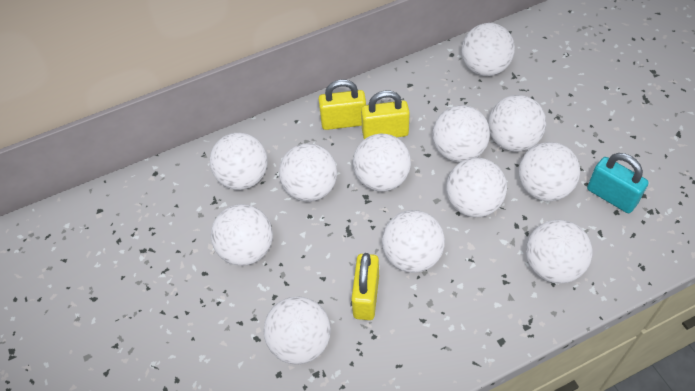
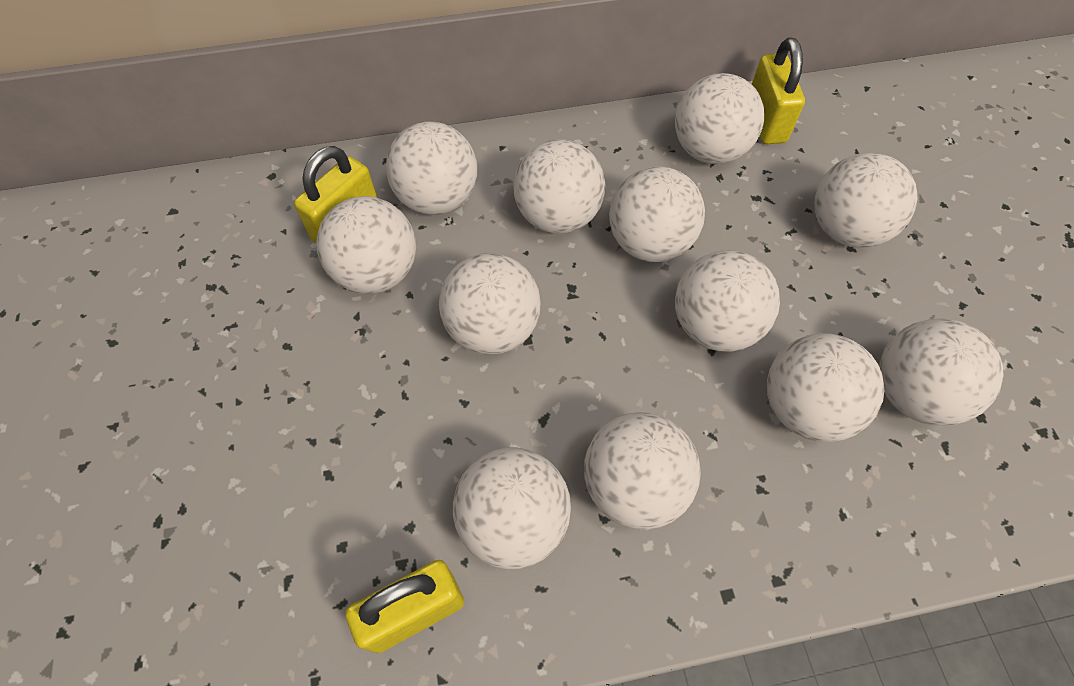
turquoise padlock: [587,153,649,213] = 1 -> none = 0

